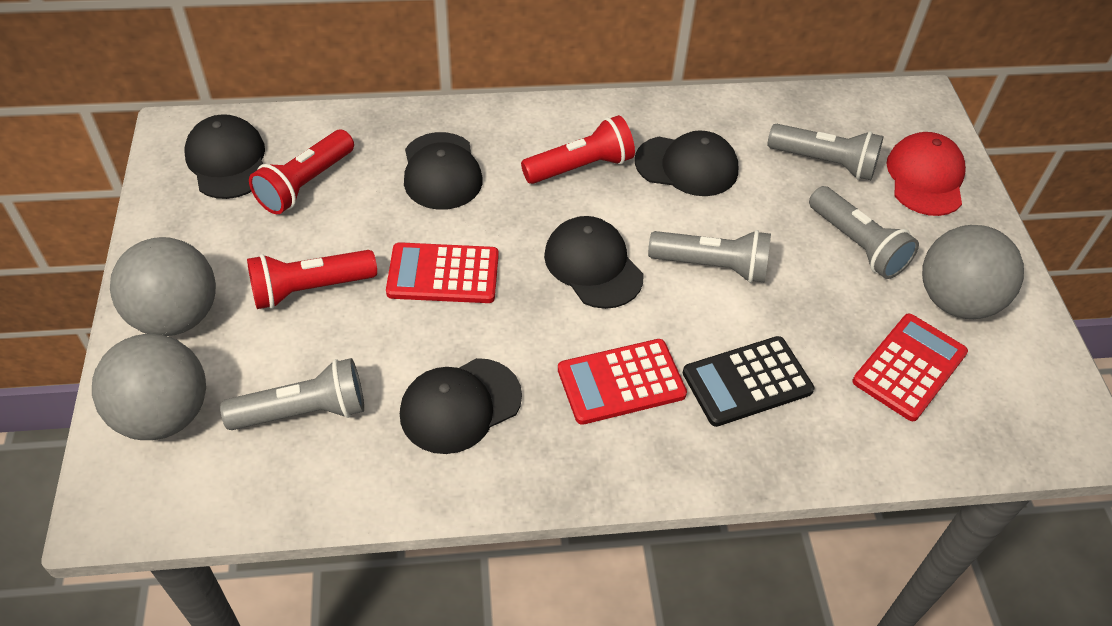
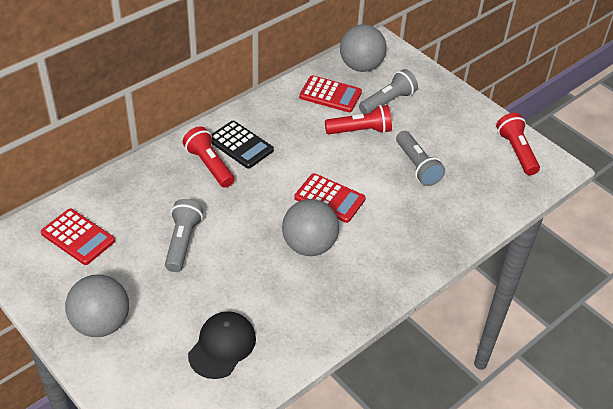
black cap: [184,114,265,199] [400,358,522,454] [404,132,483,210] [544,216,643,309] [635,130,738,196] = 5 -> [188,311,256,379] = 1
grey flashlight: [220,358,364,430] [648,230,771,283] [767,124,883,180] [809,186,919,279] = 4 -> [165,199,203,272] [359,69,418,114] [396,131,445,186] = 3
red cap: [886,132,966,216] = 1 -> none = 0

